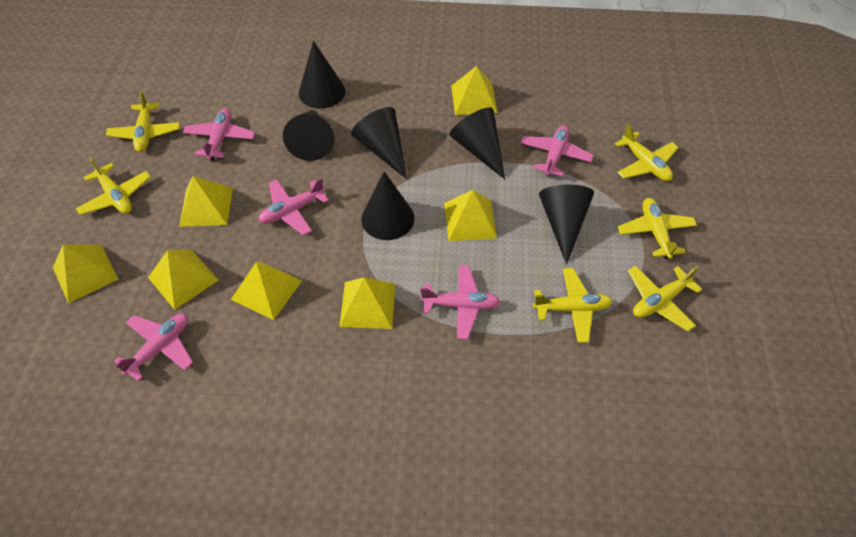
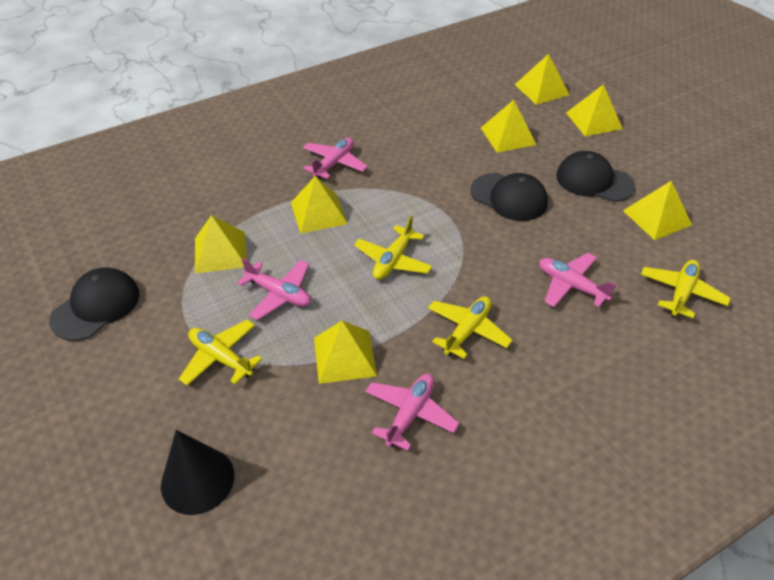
black cap: none = 0 -> [49,267,140,341] [470,173,548,221] [556,151,635,202] = 3
black cone: [283,110,335,161] [299,41,345,109] [351,107,407,179] [361,171,415,240] [450,107,505,179] [539,185,594,265] = 6 -> [161,430,234,515] = 1
pink plane: [114,313,193,381] [183,109,255,161] [259,178,329,236] [420,265,500,340] [520,125,594,177] = 5 -> [237,258,311,321] [303,137,368,179] [365,374,459,451] [539,253,616,307] = 4
yellow plane: [75,157,151,215] [106,91,180,152] [533,268,613,343] [615,124,679,181] [617,198,697,259] [628,265,702,331] = 6 -> [179,320,262,385] [354,216,432,280] [428,296,512,359] [641,260,731,318] = 4

